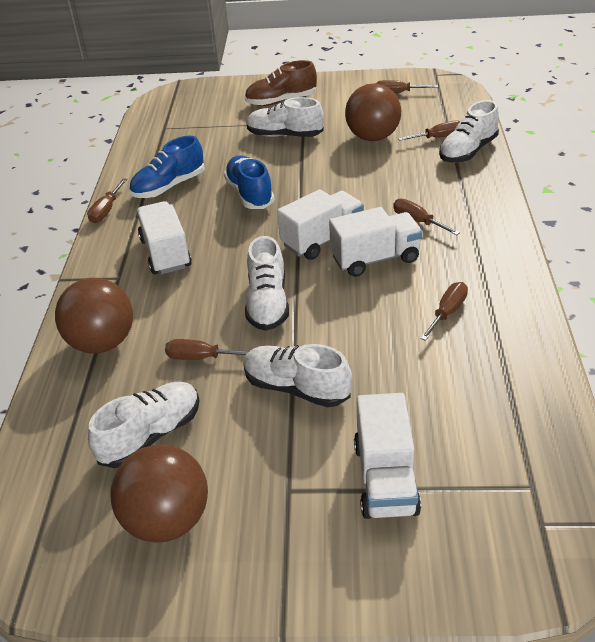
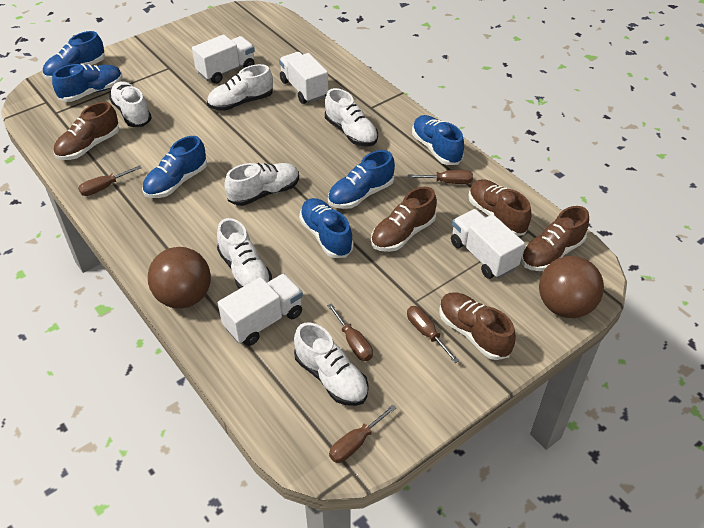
blue shoe: [129,136,205,198] [224,155,274,209] = 2 -> [43,31,105,80] [52,64,122,102] [142,136,207,198] [299,198,354,258] [328,150,395,209] [412,115,464,165] = 6
brown ball: [55,278,133,353] [110,445,208,543] [345,83,401,141] = 3 -> [148,247,211,308] [539,256,604,318] = 2
brown screwdriver: [87,178,127,223] [165,339,249,360] [377,80,438,93] [393,199,460,235] [398,120,460,141] [420,282,468,341] = 6 -> [78,165,142,196] [327,303,373,361] [329,404,396,463] [407,306,459,363] [408,170,473,184] = 5
brown shoe: [245,60,317,106] = 1 -> [53,102,119,160] [371,187,437,252] [439,293,516,360] [468,179,532,236] [521,206,589,271] = 5
white shoe: [88,382,200,468] [243,344,352,407] [245,236,289,331] [246,97,324,137] [439,100,499,163] = 5 -> [109,81,152,127] [207,64,273,111] [217,218,272,289] [224,163,299,206] [294,322,369,406] [325,88,378,147] = 6

